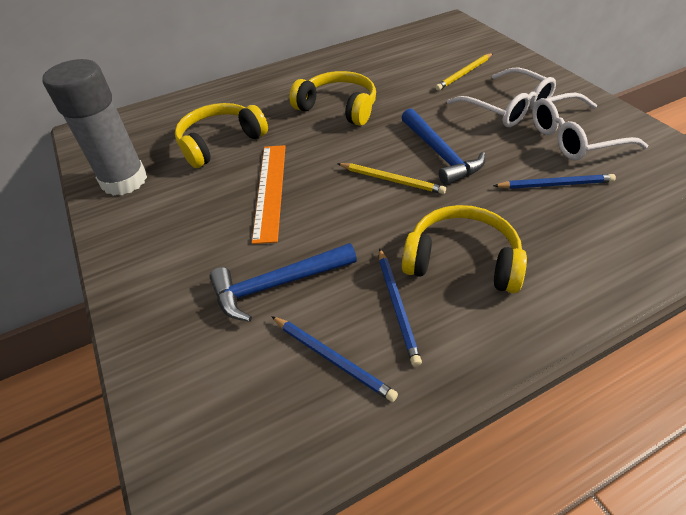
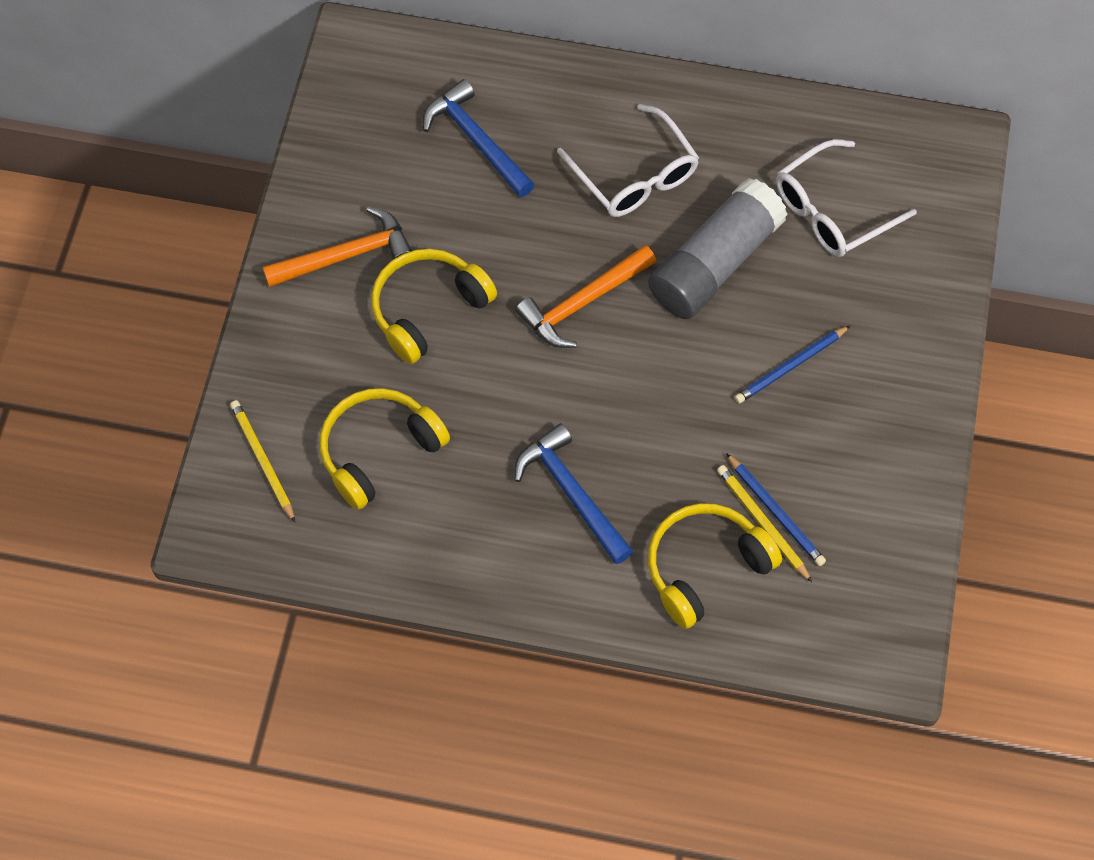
blue pencil: [271,316,398,402] [379,248,422,367] [493,174,616,189] = 3 -> [726,453,826,566] [734,325,851,404] = 2
orange hammer: none = 0 -> [262,207,412,287] [515,245,656,348] = 2
orange ruler: [252,145,286,244] = 1 -> none = 0

